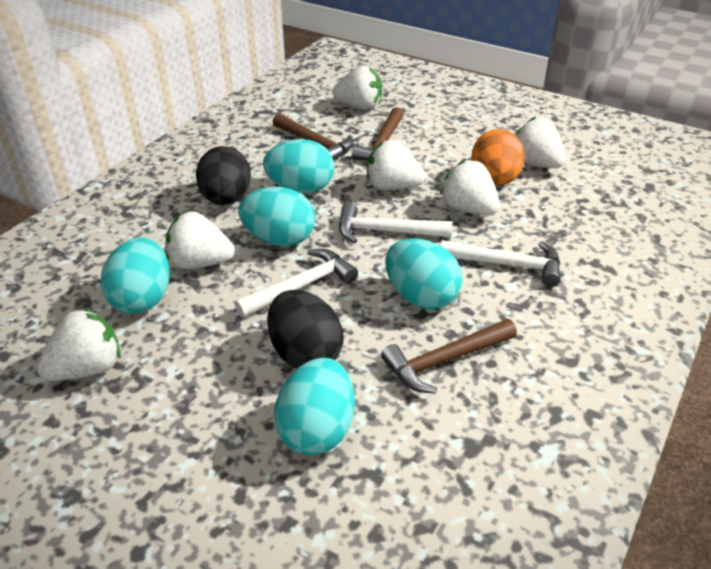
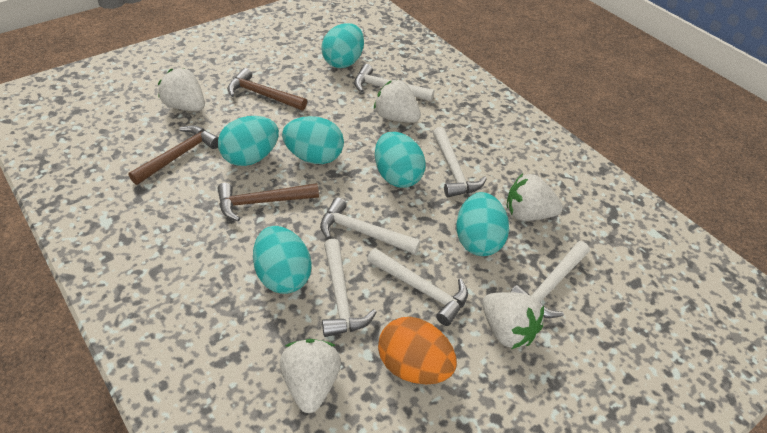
black egg: [196,146,251,205] [267,290,344,369] = 2 -> none = 0
turquoise egg: [101,238,170,314] [238,187,316,246] [263,139,334,193] [274,358,355,455] [385,239,462,310] = 5 -> [218,116,279,166] [253,226,312,294] [282,116,344,164] [322,23,364,68] [375,132,426,188] [456,192,509,256] = 6
white hammer: [234,249,358,318] [339,203,452,243] [440,240,561,287] = 3 -> [320,197,421,254] [322,239,377,337] [354,64,435,101] [367,248,468,326] [433,127,487,197] [510,241,590,318] = 6
white strawberry: [37,308,121,381] [165,211,235,269] [332,65,382,110] [367,140,426,190] [440,160,500,215] [515,116,566,168] = 6 -> [158,68,205,111] [280,339,341,413] [374,80,421,123] [482,292,544,349] [507,174,563,221] = 5

